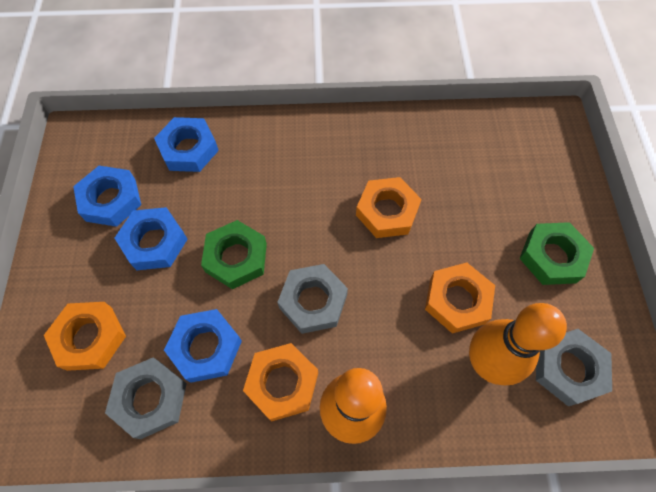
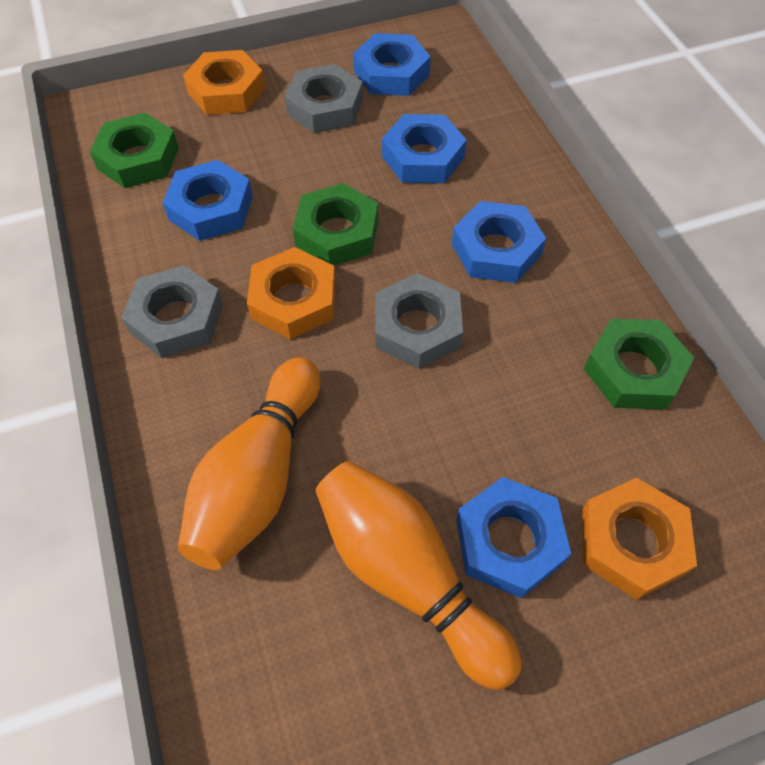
blue nut: [73,166,141,227] [115,207,187,270] [154,117,219,172] [164,309,242,383] = 4 -> [163,160,253,241] [353,33,431,96] [382,114,467,183] [452,201,546,283] [456,477,571,598] = 5
green nut: [201,220,267,289] [519,222,594,285] = 2 -> [89,113,179,188] [293,183,378,266] [584,319,694,410] = 3
orange nut: [44,302,126,371] [243,343,318,421] [356,177,422,238] [425,263,495,334] = 4 -> [183,50,265,115] [247,247,336,339] [581,478,697,600] = 3

